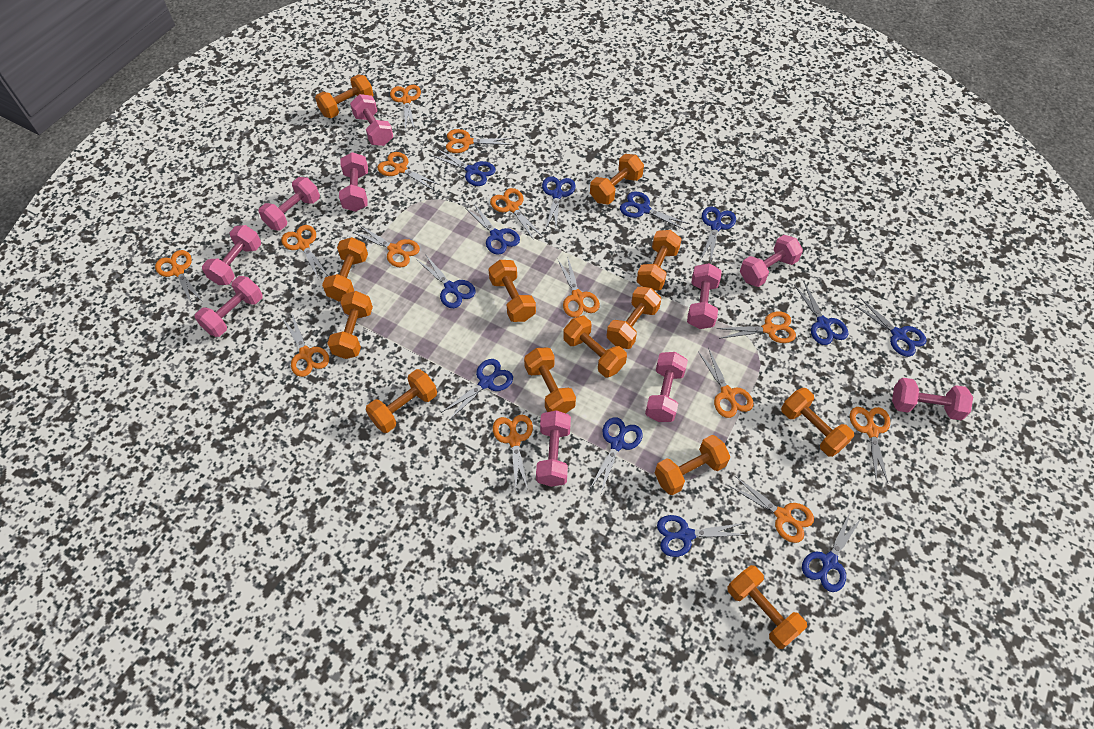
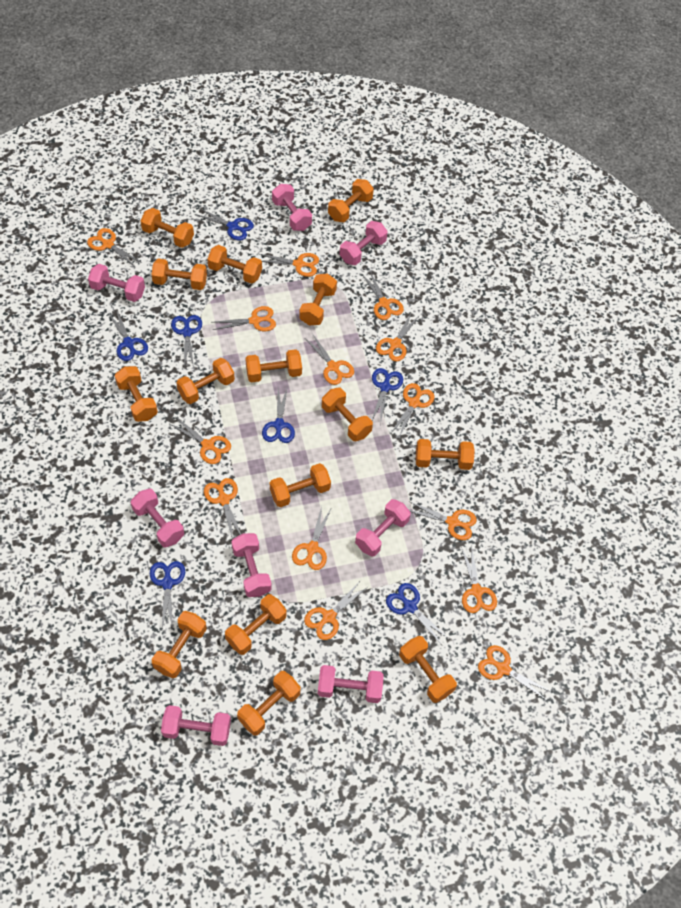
blue scissors: [416,254,476,308] [431,149,496,186] [441,359,513,420] [465,204,520,255] [542,176,575,228] [590,417,643,493] [620,192,689,230] [657,515,746,557] [701,207,736,263] [794,282,848,345] [802,510,862,592] [853,298,927,357] = 12 -> [108,309,148,361] [150,561,185,629] [171,315,202,367] [195,208,254,240] [262,386,295,443] [372,368,403,425] [386,583,449,645] = 7
orange dumbbell: [315,74,374,118] [322,237,368,301] [327,291,373,359] [366,369,437,433] [488,260,536,322] [524,347,576,413] [563,316,627,377] [590,154,644,205] [607,287,661,349] [637,230,682,290] [655,435,730,495] [727,565,807,649] [781,388,854,457] = 13 -> [114,366,158,422] [140,208,194,248] [151,258,207,290] [152,611,207,678] [176,358,235,404] [207,245,262,284] [225,594,287,655] [237,671,301,736] [245,349,302,383] [270,463,331,507] [299,273,337,325] [322,388,373,441] [328,179,374,222] [399,636,457,703] [416,439,475,470] = 15
pink dumbbell: [195,276,263,337] [202,225,261,285] [258,177,320,230] [339,152,368,212] [350,94,393,146] [536,410,571,487] [645,352,688,422] [687,263,722,329] [740,235,803,287] [892,378,973,420] = 10 -> [88,264,145,302] [131,489,184,547] [161,705,231,746] [231,533,272,597] [272,184,312,231] [318,665,384,703] [340,221,388,265] [355,499,411,556] = 8

